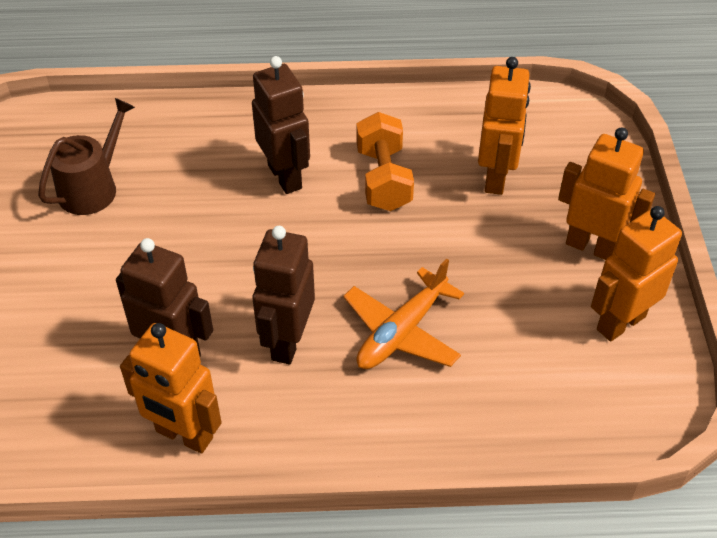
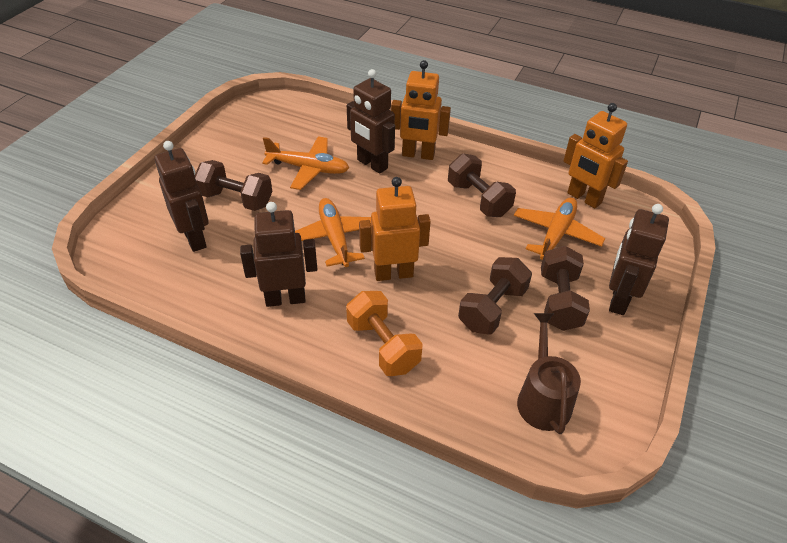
brown dumbbell: none = 0 -> [195,160,272,211] [448,153,516,217] [458,257,532,334] [541,246,590,331] = 4
brown robot: [116,238,213,356] [252,56,310,194] [252,226,315,364] = 3 -> [154,141,209,252] [240,202,318,307] [347,69,395,174] [609,204,669,315] = 4
orange plane: [343,258,464,369] = 1 -> [262,136,349,190] [295,198,371,267] [514,197,605,260] = 3
orange robot: [120,323,222,453] [478,57,531,195] [558,127,655,260] [591,206,682,341] = 4 -> [359,177,431,281] [391,60,451,160] [563,103,628,209] = 3

